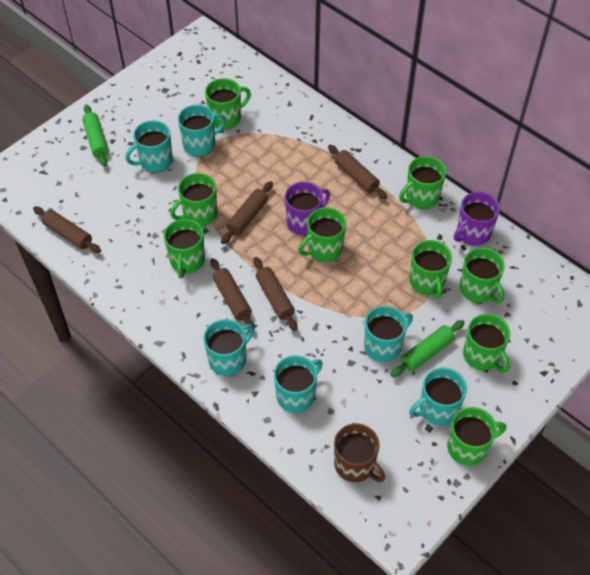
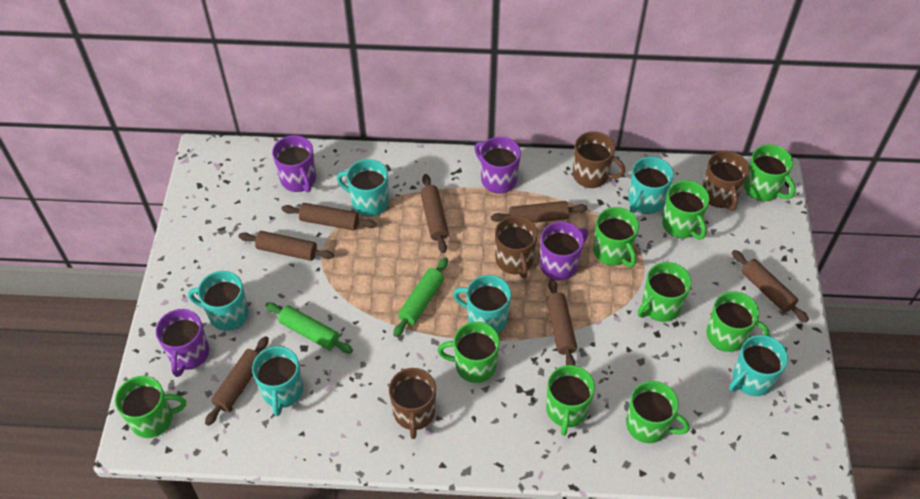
brown mug: [334,424,385,482] = 1 -> [389,368,436,439] [495,216,538,278] [573,131,626,188] [702,151,749,211] = 4
brown rolling pin: [33,206,101,253] [210,258,255,330] [221,181,273,244] [253,257,297,331] [328,145,387,199] = 5 -> [205,336,269,426] [239,231,334,261] [282,203,377,230] [420,174,449,253] [491,201,587,223] [546,279,577,365] [732,250,809,322] = 7
purple mug: [285,182,330,235] [454,192,500,246] = 2 -> [156,309,209,377] [272,135,316,192] [475,137,521,194] [540,222,588,280] = 4

